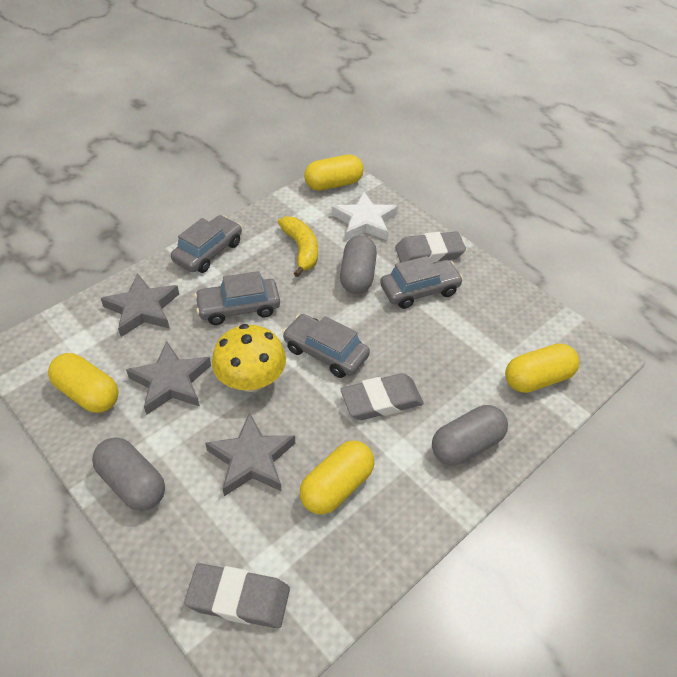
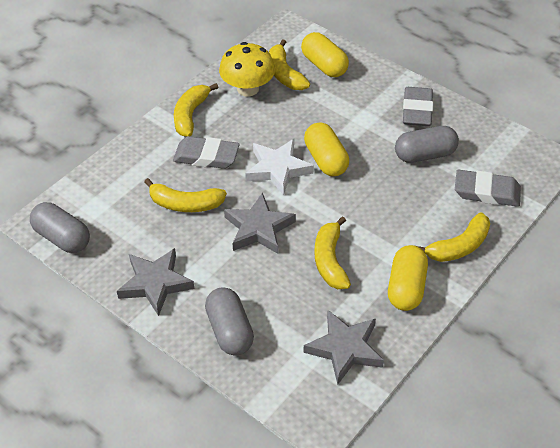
grey car: [171,215,242,273] [194,271,280,325] [282,314,370,378] [380,256,463,309] = 4 -> none = 0
yellow banana: [278,216,318,277] = 1 -> [144,178,227,212] [174,83,219,137] [269,39,310,90] [314,216,351,289] [417,212,490,262] = 5
yellow capsule: [48,353,119,413] [300,440,374,515] [304,154,364,191] [505,343,579,393] = 4 -> [301,32,349,77] [304,122,349,176] [388,245,428,311] = 3

